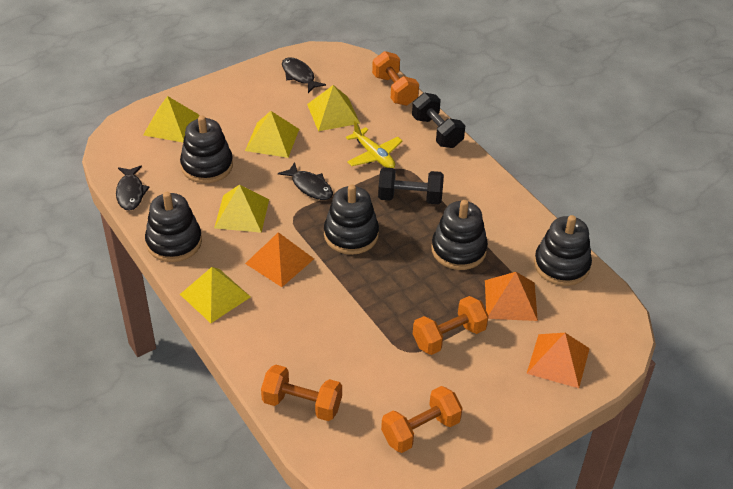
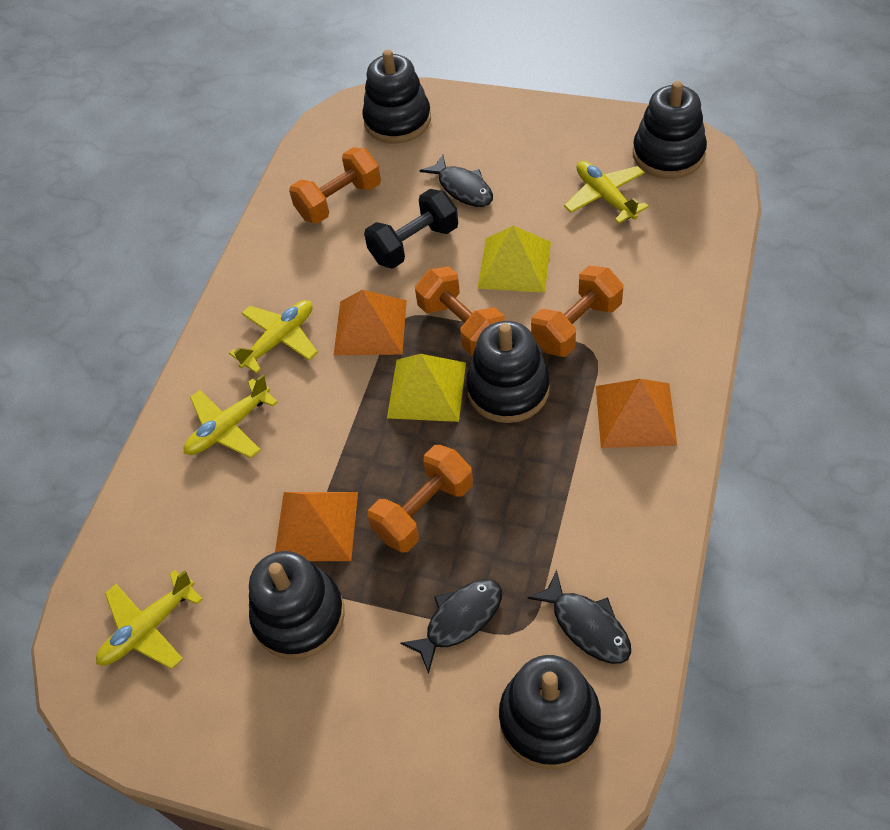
black dumbbell: [378,167,444,204] [412,93,465,148] = 2 -> [364,189,458,268] = 1
yellow plane: [346,121,402,168] = 1 -> [96,570,203,669] [184,375,278,458] [229,300,318,374] [564,161,649,224] = 4
yellow pyramid: [143,96,199,142] [180,267,251,323] [214,184,269,233] [245,111,299,158] [307,85,360,131] = 5 -> [387,354,466,422] [477,226,551,293] = 2

